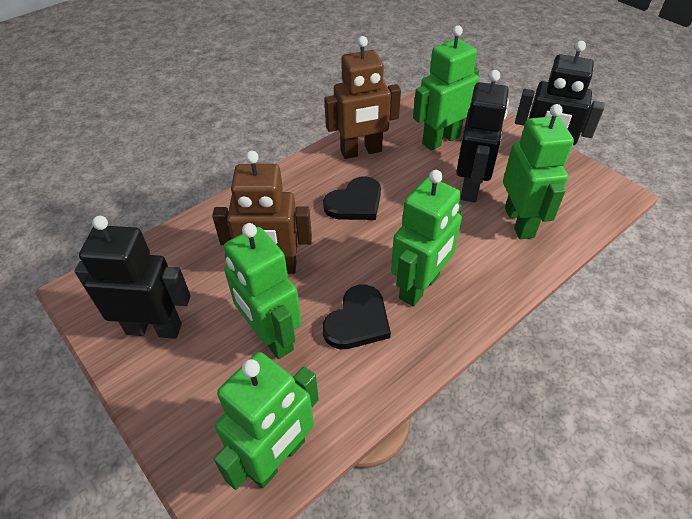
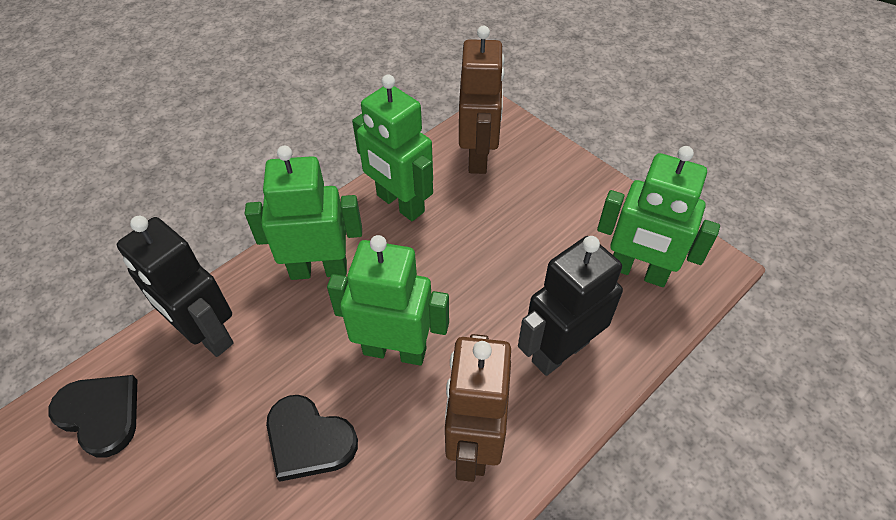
black robot: [74,216,191,339] [456,70,509,202] [515,41,605,145] = 3 -> [117,216,234,357] [518,236,623,376] = 2
green robot: [214,352,319,490] [224,223,301,359] [391,170,462,307] [413,25,479,150] [503,104,574,239] = 5 -> [245,146,362,280] [327,235,449,366] [352,74,433,221] [597,146,720,287] = 4

